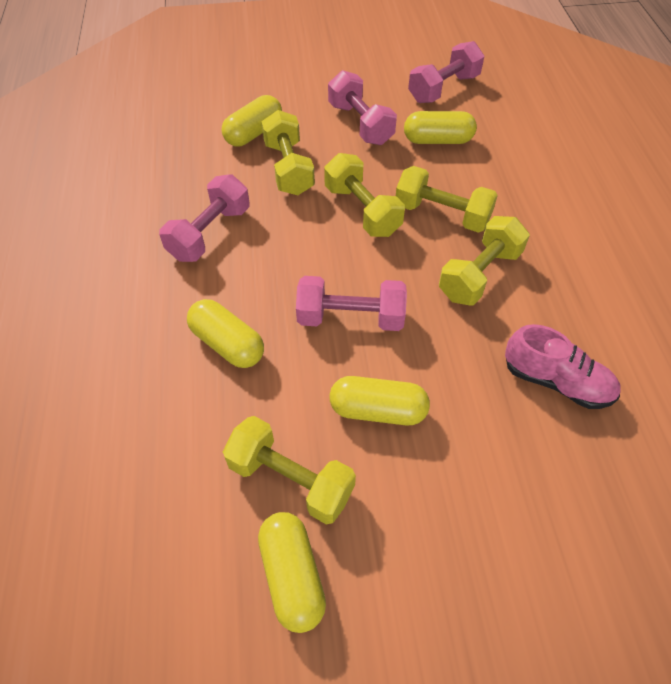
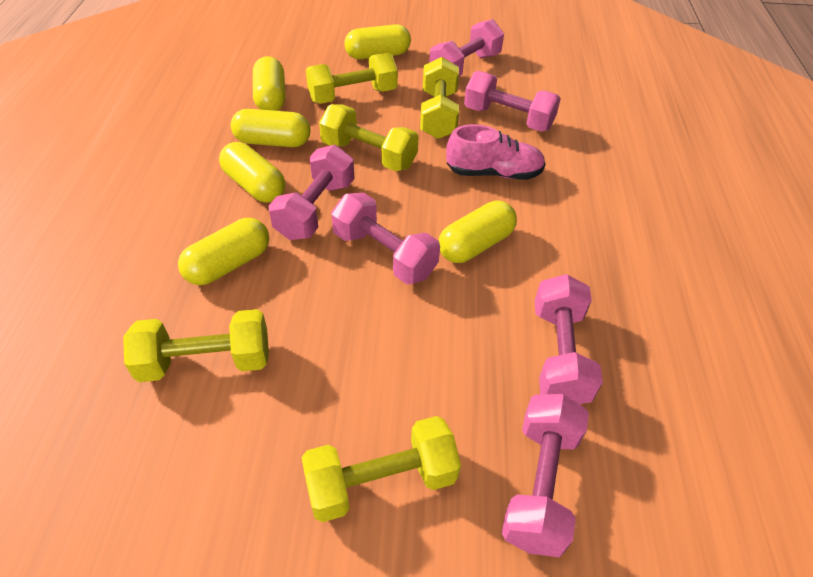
pink dumbbell: [159,174,250,262] [296,276,407,331] [328,70,397,145] [408,41,484,103] = 4 -> [269,145,354,240] [331,193,440,284] [429,19,504,76] [464,71,561,132] [502,394,589,557] [535,274,603,404] = 6
yellow capsule: [187,299,264,368] [222,95,282,146] [258,512,326,633] [330,376,430,425] [404,111,477,144] = 5 -> [178,218,269,285] [219,142,285,203] [231,109,311,147] [253,56,285,111] [344,24,411,59] [439,200,517,263] = 6

